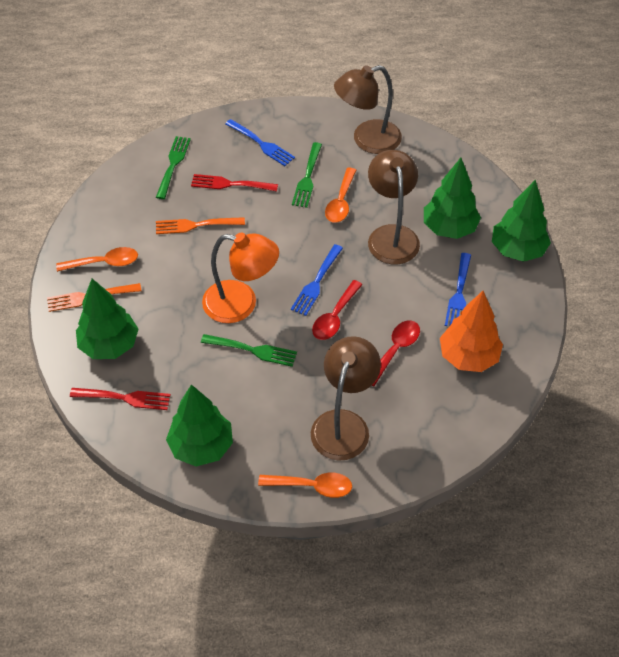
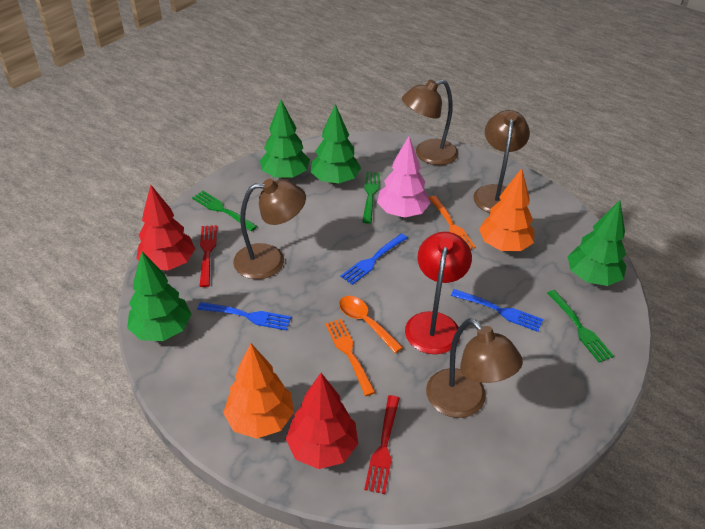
brown lamp: [311,336,381,461] [334,65,402,154] [368,150,420,264] = 3 -> [233,179,306,279] [402,79,459,165] [426,318,523,418] [473,110,530,213] = 4
orange lamp: [202,233,279,323] = 1 -> none = 0
orange spoon: [56,247,138,272] [258,473,352,498] [325,168,356,223] = 3 -> [339,296,403,353] = 1
orange tree: [440,291,503,372] = 1 -> [223,343,294,439] [479,168,534,251] = 2
pink tree: none = 0 -> [377,136,430,218] = 1
red lamp: none = 0 -> [405,232,472,354] = 1
red spoon: [312,280,363,340] [371,320,420,387] = 2 -> none = 0
red tree: none = 0 -> [136,185,195,270] [286,373,358,469] = 2

